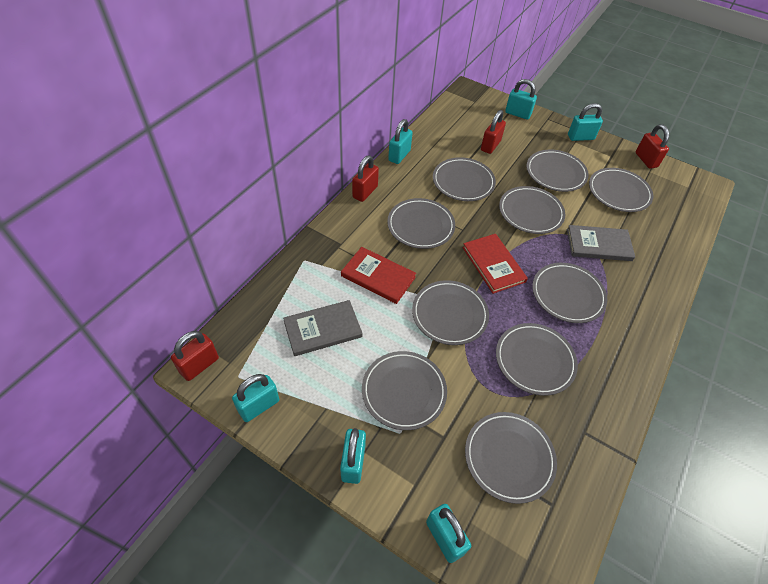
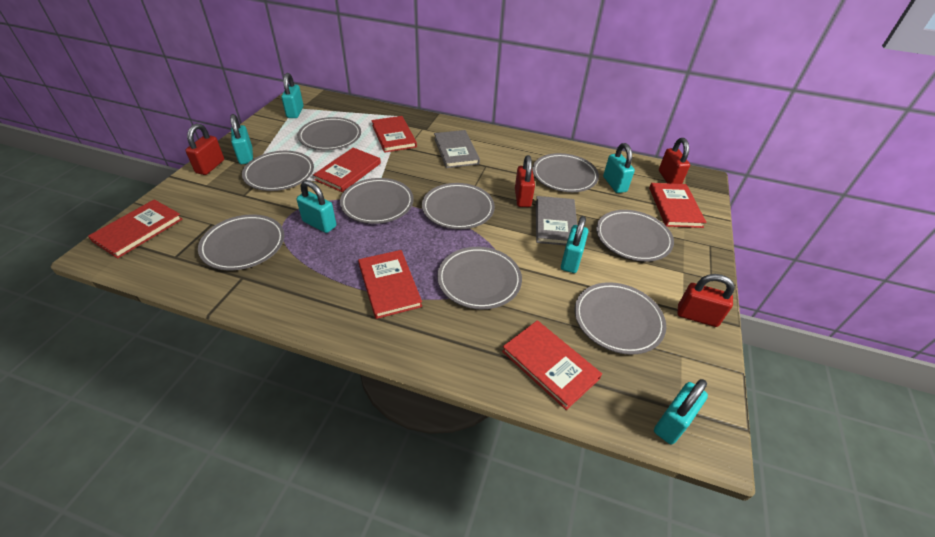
grey plate: [362,351,447,430] [387,198,455,249] [412,280,489,345] [433,157,496,201] [465,412,557,504] [496,323,578,396] [499,186,565,234] [526,150,589,192] [532,263,607,323] [589,168,654,212] = 10 -> [198,214,284,270] [242,151,314,191] [298,117,361,150] [340,178,414,224] [422,183,495,229] [437,247,522,310] [532,153,599,192] [574,282,666,355] [596,210,674,262] = 9
red book: [341,247,416,304] [463,234,528,294] = 2 -> [88,199,183,258] [313,147,381,192] [358,250,422,319] [372,116,417,153] [502,320,602,410] [649,183,707,228] = 6

